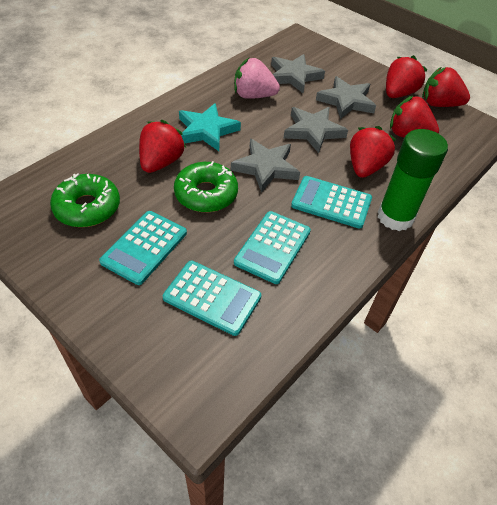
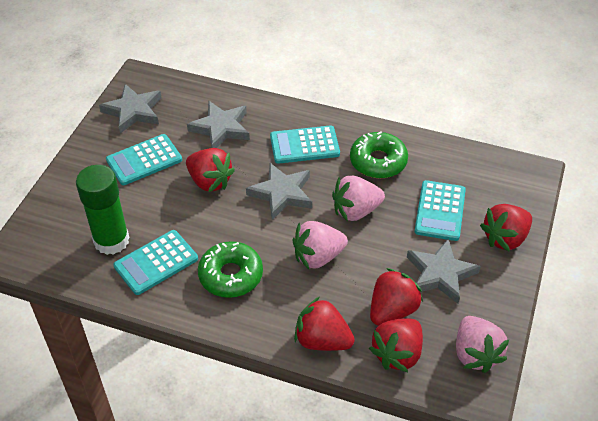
pink strawberry: [234,58,280,99] = 1 -> [293,221,348,269] [332,176,385,222] [456,316,509,373] = 3
turquoise star: [179,103,241,151] = 1 -> none = 0

